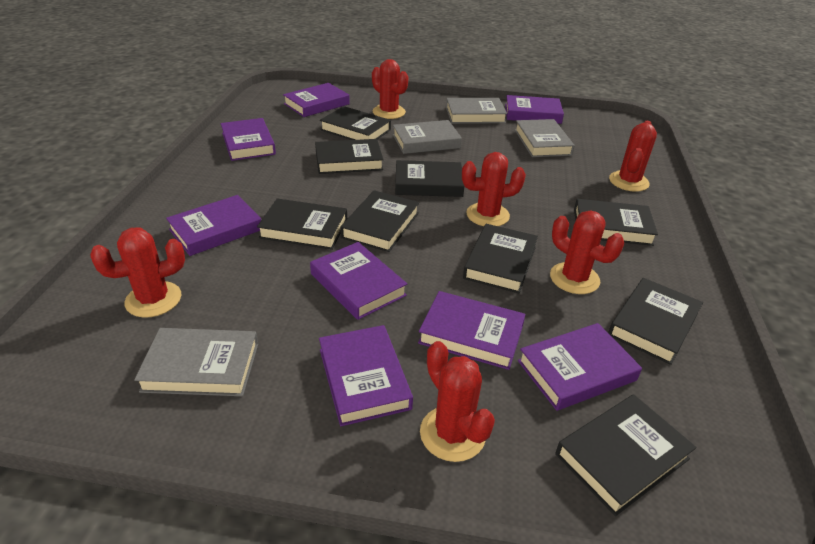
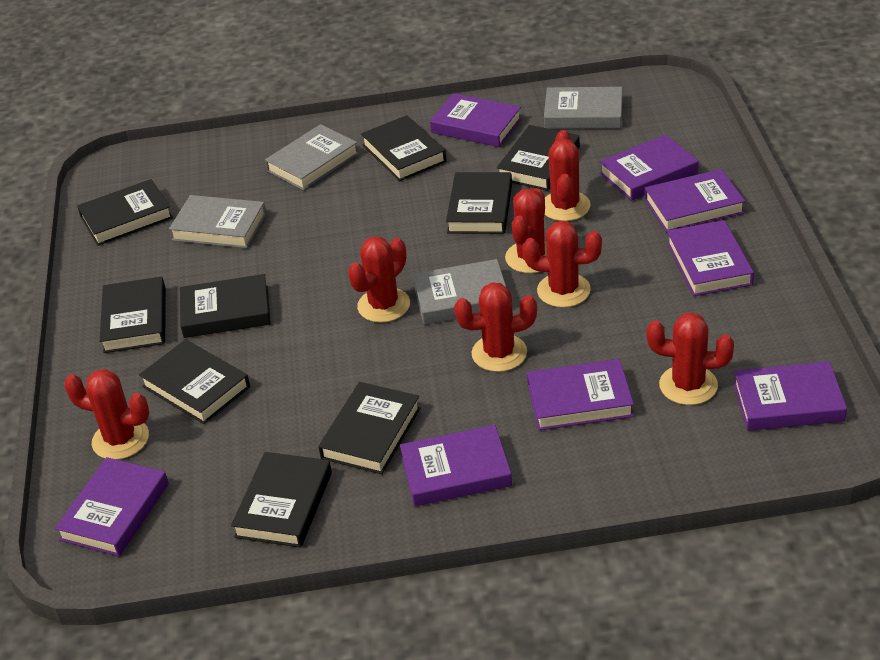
red cactus: [90,228,185,318] [372,59,408,119] [420,341,495,462] [462,152,526,226] [550,211,624,294] [609,121,657,192] = 6 -> [64,369,149,460] [348,236,410,323] [454,282,537,372] [505,188,547,273] [522,220,602,308] [545,130,591,221] [647,312,734,405] = 7

